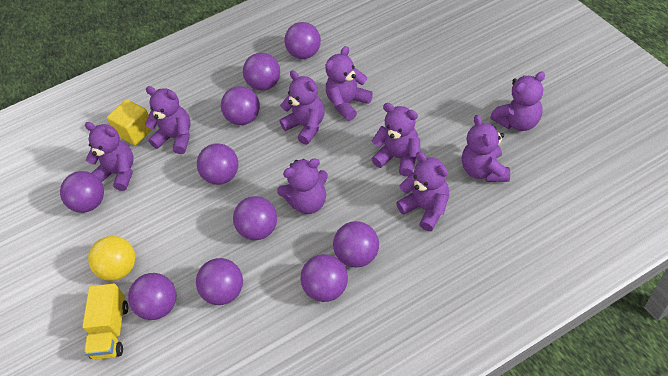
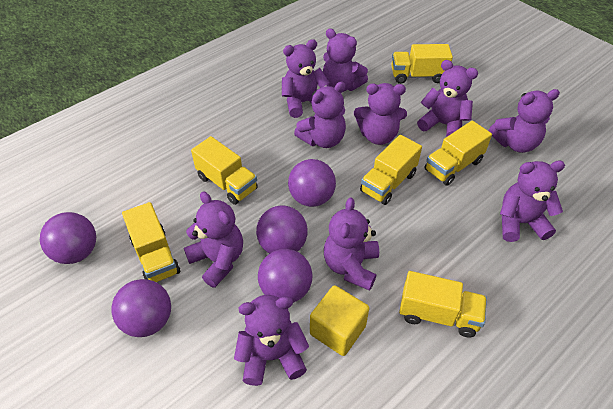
purple ball: [60,171,104,213] [128,273,176,320] [196,258,243,305] [197,143,238,185] [221,86,260,125] [233,196,277,240] [243,53,280,91] [284,22,321,59] [300,254,348,302] [333,221,379,268] = 10 -> [40,212,96,264] [111,279,171,337] [256,205,308,254] [258,249,313,303] [288,159,336,207] = 5
purple teddy bear: [85,122,134,191] [145,86,190,154] [277,158,328,214] [279,70,324,145] [326,46,373,121] [372,103,420,177] [396,152,450,231] [462,115,510,182] [490,72,545,131] = 9 -> [184,191,243,288] [234,295,309,386] [282,39,330,118] [294,82,346,148] [323,29,368,92] [324,197,379,291] [354,83,407,145] [417,60,478,137] [488,89,560,153] [500,160,565,242] = 10
yellow ball: [88,236,135,281] = 1 -> none = 0
yellow truck: [82,284,128,360] = 1 -> [122,202,180,282] [191,136,258,205] [360,135,422,205] [391,44,453,84] [399,271,487,338] [425,121,492,186] = 6

